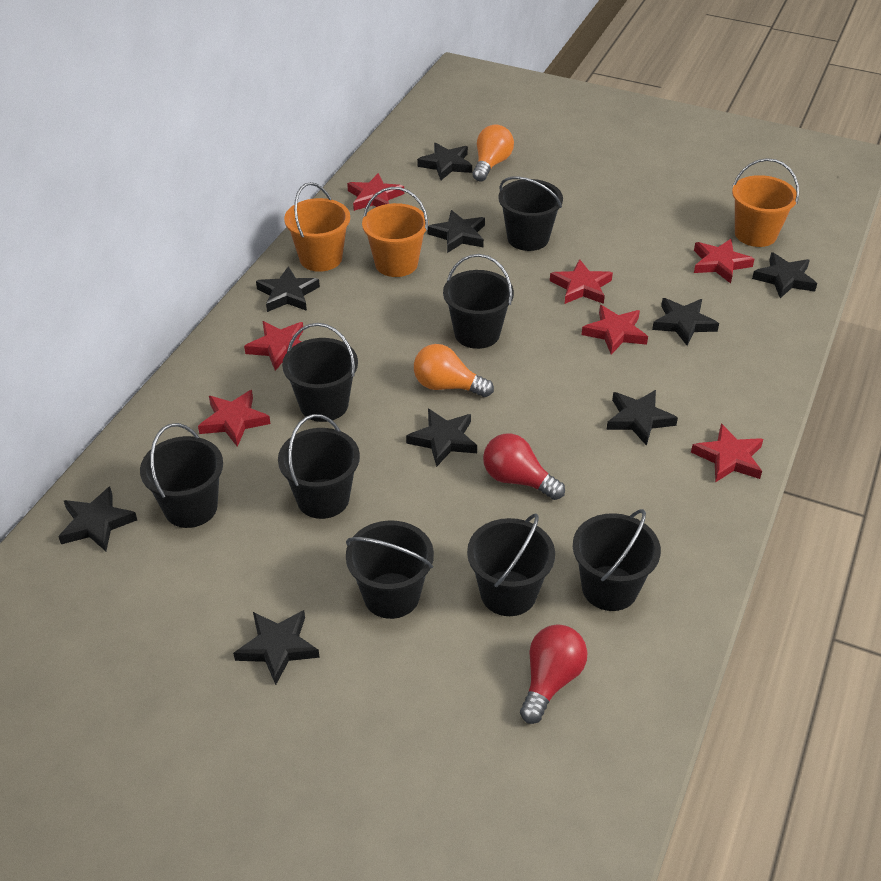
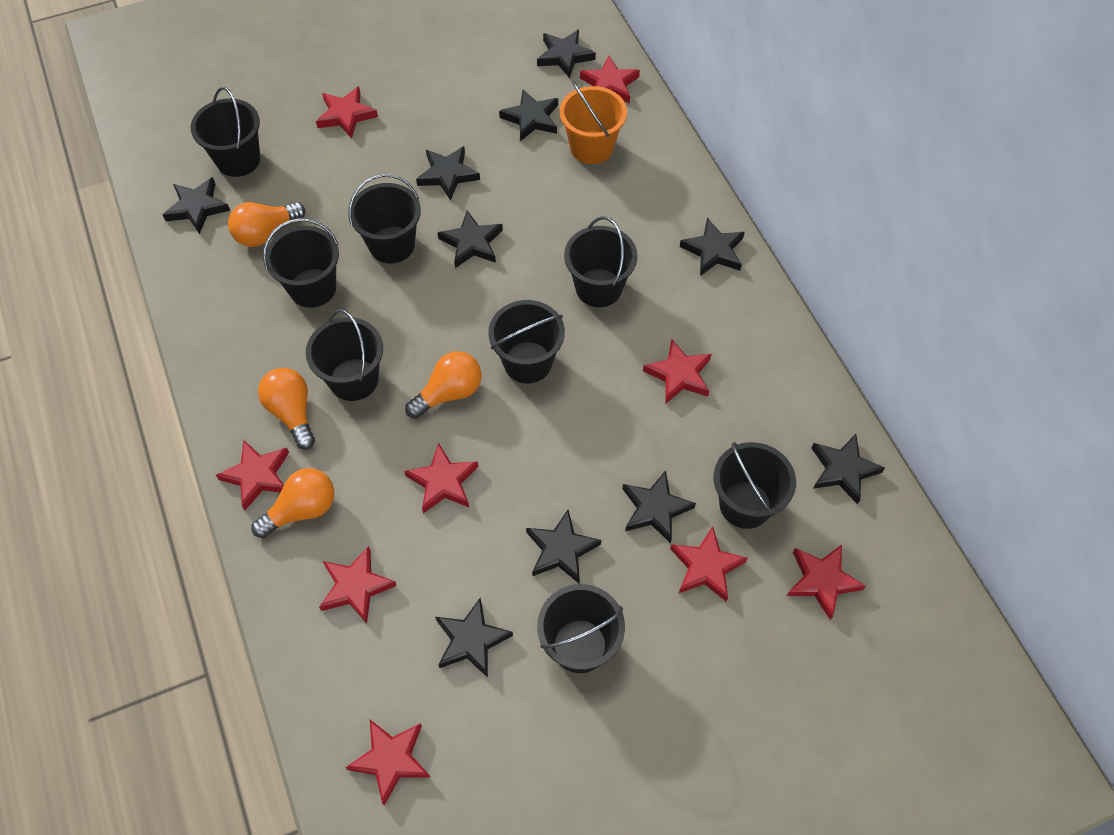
black star: [58,486,137,551] [233,610,320,685] [256,266,320,312] [406,409,477,467] [417,143,472,180] [428,210,485,253] [606,390,678,446] [652,298,719,346] [752,252,817,298] = 9 -> [163,177,230,234] [416,146,480,201] [435,597,513,678] [438,210,503,268] [499,89,558,141] [526,510,601,583] [537,29,596,78] [622,470,696,544] [680,218,745,276] [812,434,885,505] = 10
orange bucket: [284,182,350,272] [362,187,428,277] [732,158,799,247] = 3 -> [559,81,627,164] = 1
orange light bulb: [414,344,494,397] [472,124,514,182] = 2 -> [228,202,305,247] [252,468,334,538] [258,368,315,450] [405,351,481,419] = 4
red light bulb: [483,434,565,500] [520,624,588,724] = 2 -> none = 0
red star: [198,390,271,447] [244,321,303,371] [347,173,404,211] [550,259,613,304] [582,305,648,355] [691,424,763,483] [694,239,755,284] = 7 -> [216,440,289,510] [316,87,378,139] [319,546,397,624] [345,720,431,805] [404,443,479,514] [580,56,640,103] [643,339,712,403] [670,526,748,602] [787,545,866,620] = 9

